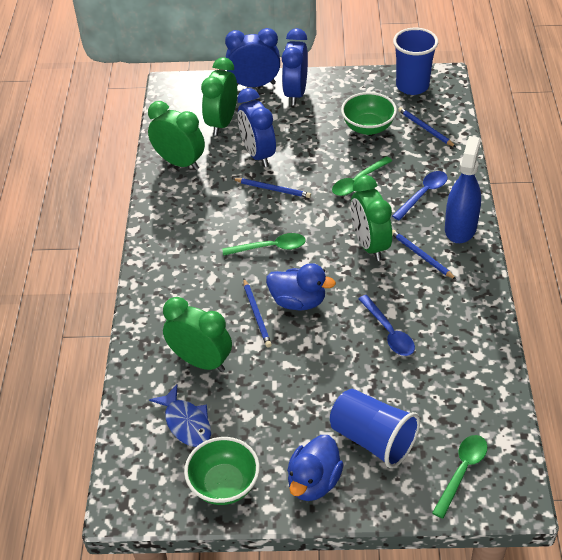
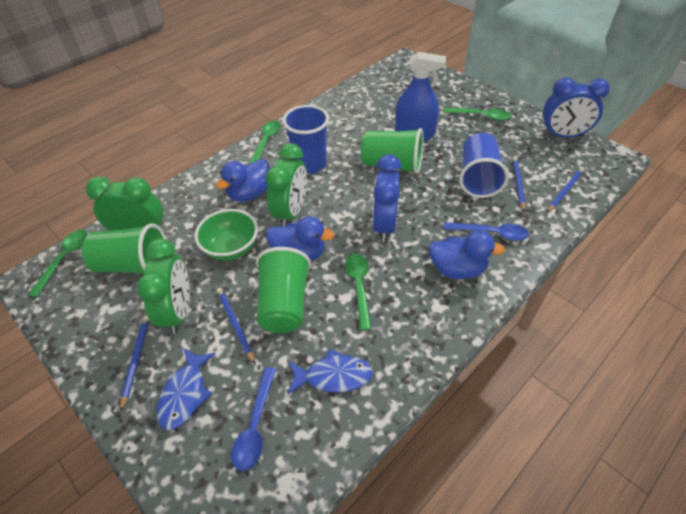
blue clock: [225,28,280,87] [237,88,276,167] [282,28,308,106] = 3 -> [373,154,401,242] [542,77,610,138] = 2
blue duck: [266,263,336,311] [287,435,344,501] = 2 -> [216,159,270,202] [266,216,334,261] [429,230,505,279] = 3
blue fish: [149,384,211,447] = 1 -> [157,348,216,430] [288,349,373,394] = 2
green bowl: [184,437,260,505] [341,92,397,135] = 2 -> [194,209,258,261] = 1
green clock: [148,101,205,170] [163,297,232,372] [201,57,237,136] [351,175,392,261] = 4 -> [86,177,164,231] [137,238,190,334] [265,143,307,227] = 3
green cup: none = 0 -> [82,223,166,274] [256,247,311,333] [361,128,423,174] = 3
green spoon: [222,233,306,256] [332,156,392,196] [432,435,487,519] = 3 -> [28,230,87,298] [249,121,281,164] [345,254,371,330] [444,108,511,121] = 4

